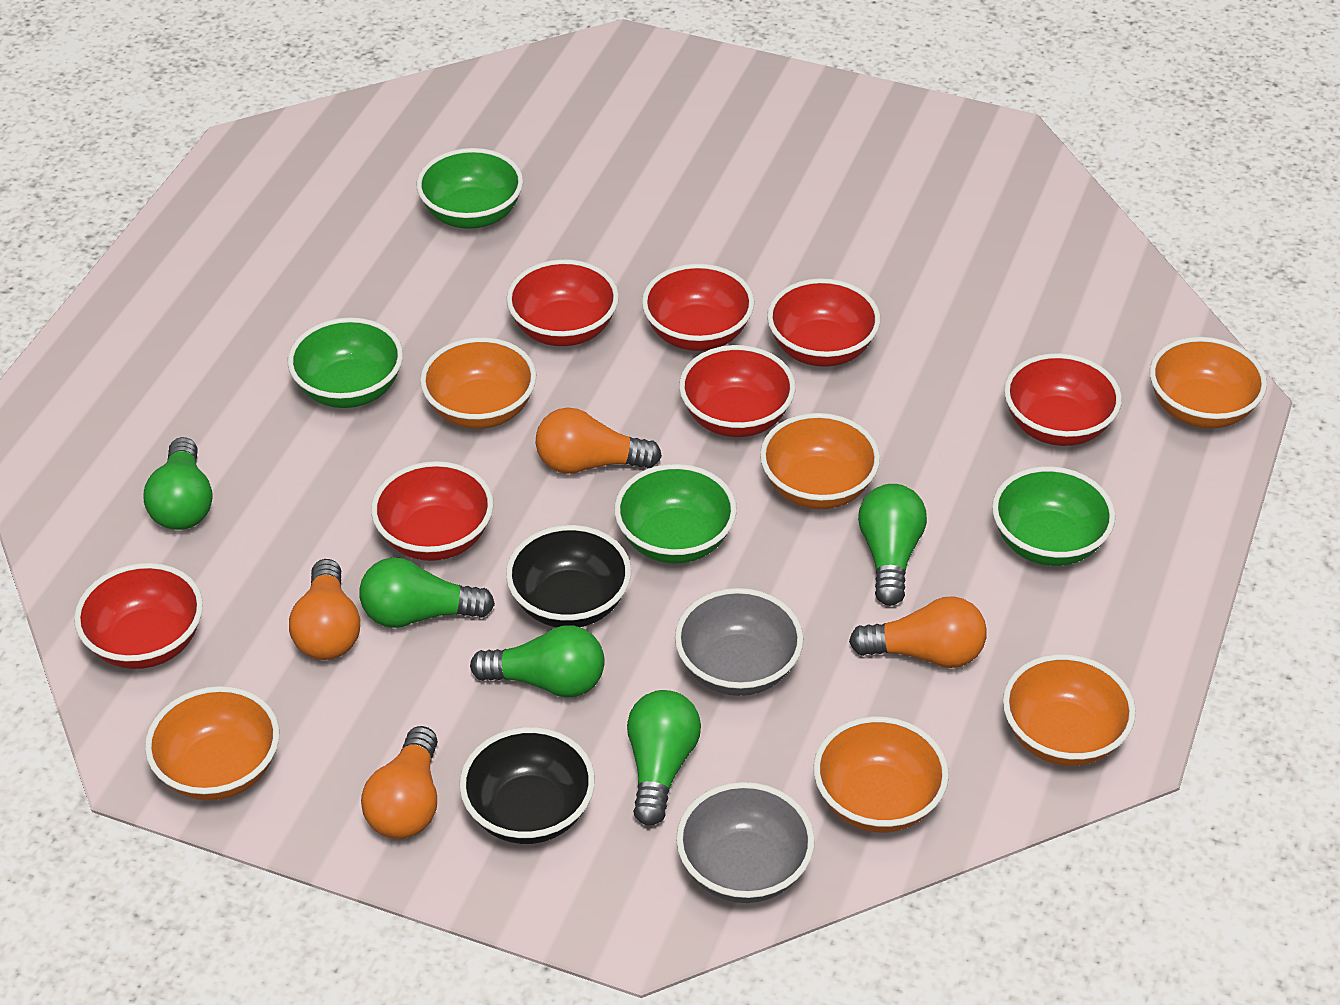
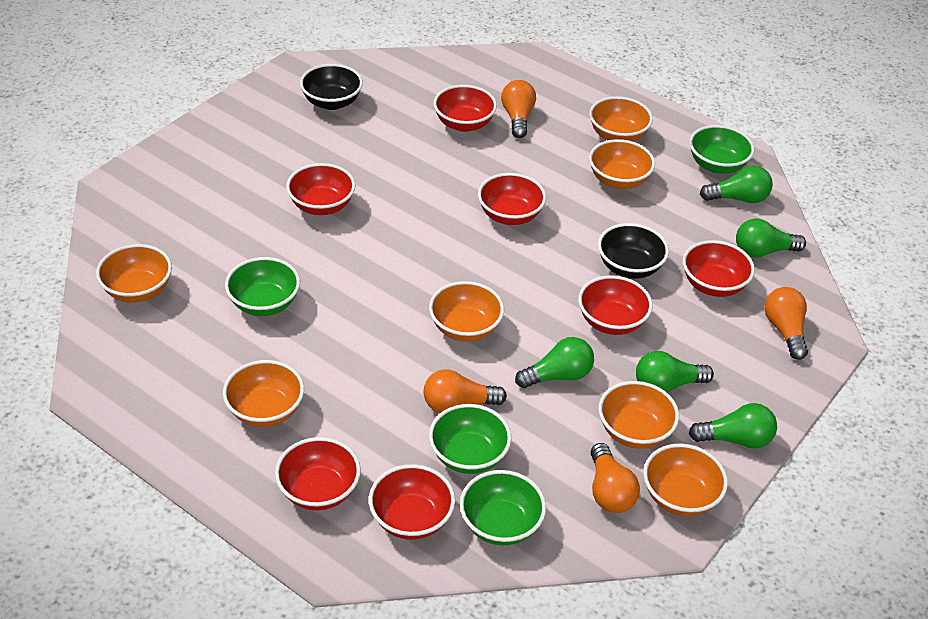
grey bowl: [675,588,804,696] [676,782,815,903] = 2 -> none = 0
orange bowl: [145,686,279,801] [420,337,536,429] [760,413,880,509] [814,716,949,833] [1003,654,1136,766] [1150,337,1267,428] = 6 -> [96,244,172,302] [223,360,304,427] [429,281,504,342] [589,96,653,142] [589,139,655,189] [599,381,679,449] [643,444,728,516] = 7

